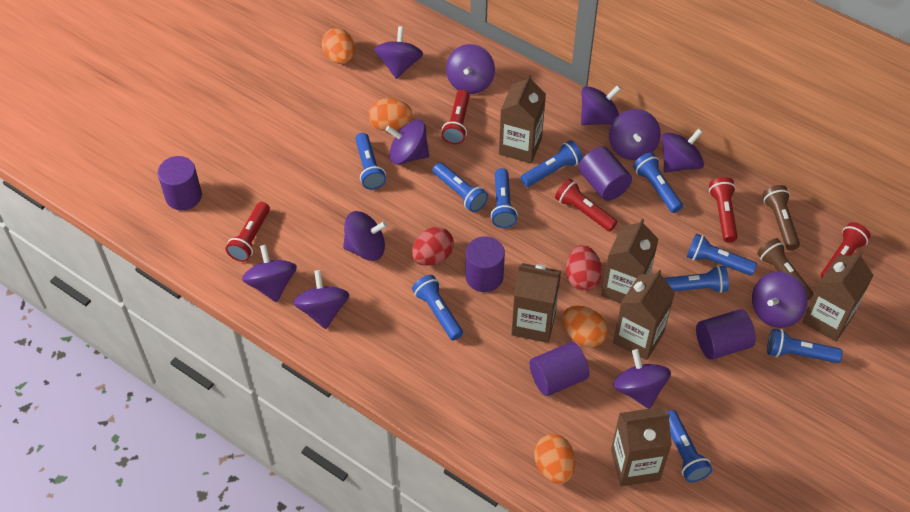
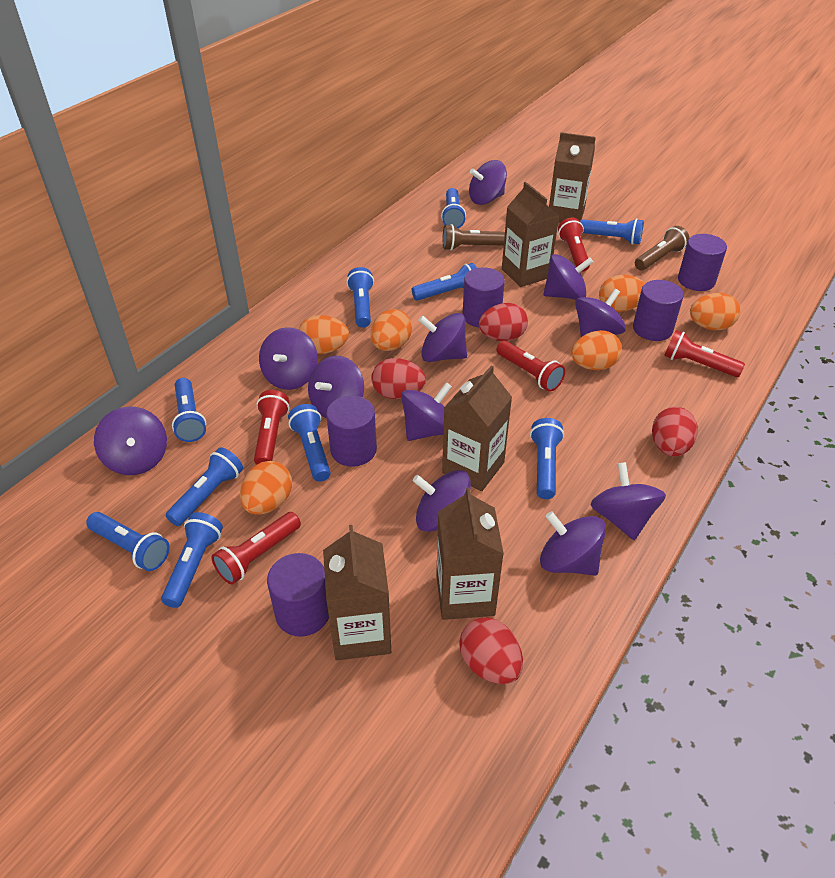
brown carton: [499,74,546,163] [511,263,561,343] [601,219,659,303] [611,407,672,486] [613,270,675,360] [802,252,874,342] = 6 -> [323,525,391,660] [436,487,504,620] [442,365,512,491] [502,182,559,287] [549,132,596,223] = 5
orange egg: [322,28,355,64] [368,98,412,132] [534,434,575,484] [563,305,608,348] = 4 -> [240,461,292,515] [299,315,349,354] [371,309,412,351] [571,330,622,370] [599,275,645,312] [690,293,741,330] = 6
red egg: [412,227,454,266] [566,245,602,291] = 2 -> [371,358,426,399] [459,617,523,684] [479,303,528,341] [652,407,698,457] = 4

